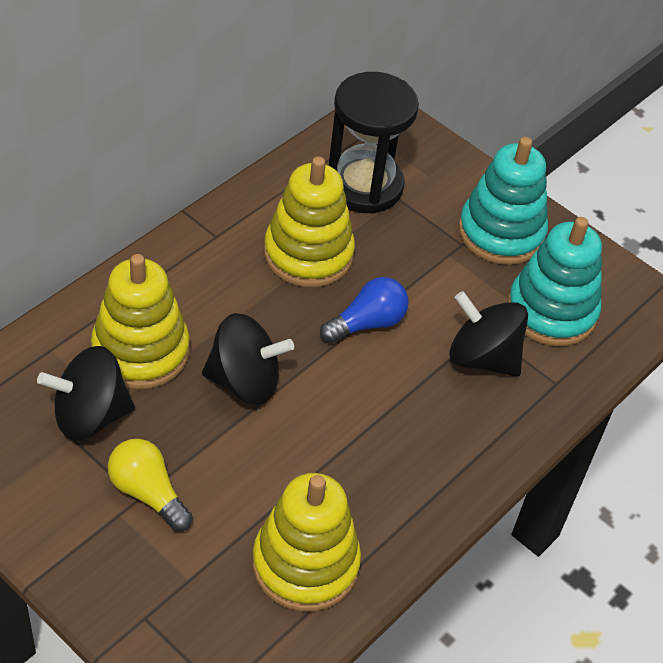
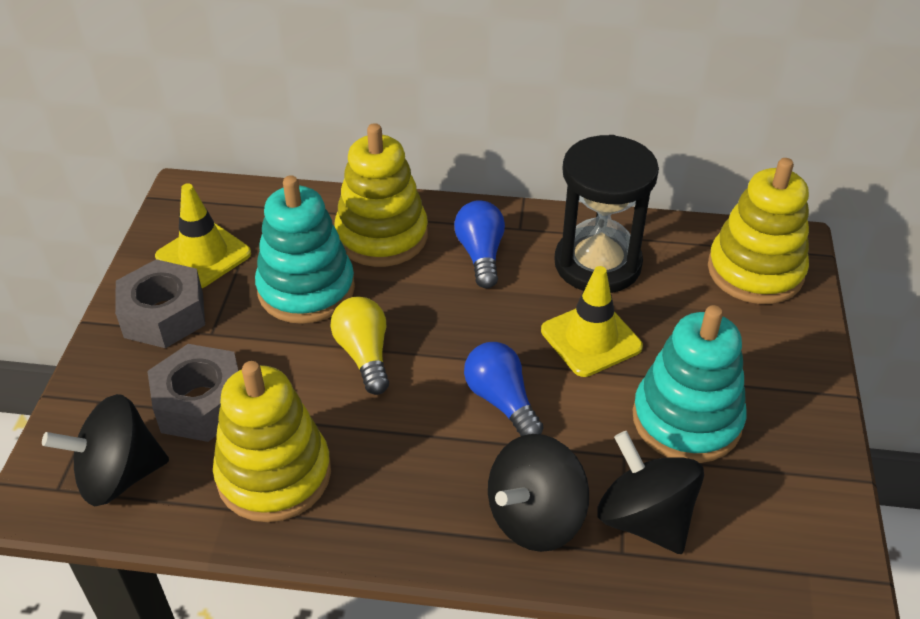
blue light bulb: [320,277,409,344] = 1 -> [454,200,505,288] [464,342,543,436] = 2
grey nut: none = 0 -> [115,259,205,348] [147,344,239,442] = 2
yellow traffic cone: none = 0 -> [155,183,251,288] [541,266,643,377] = 2

